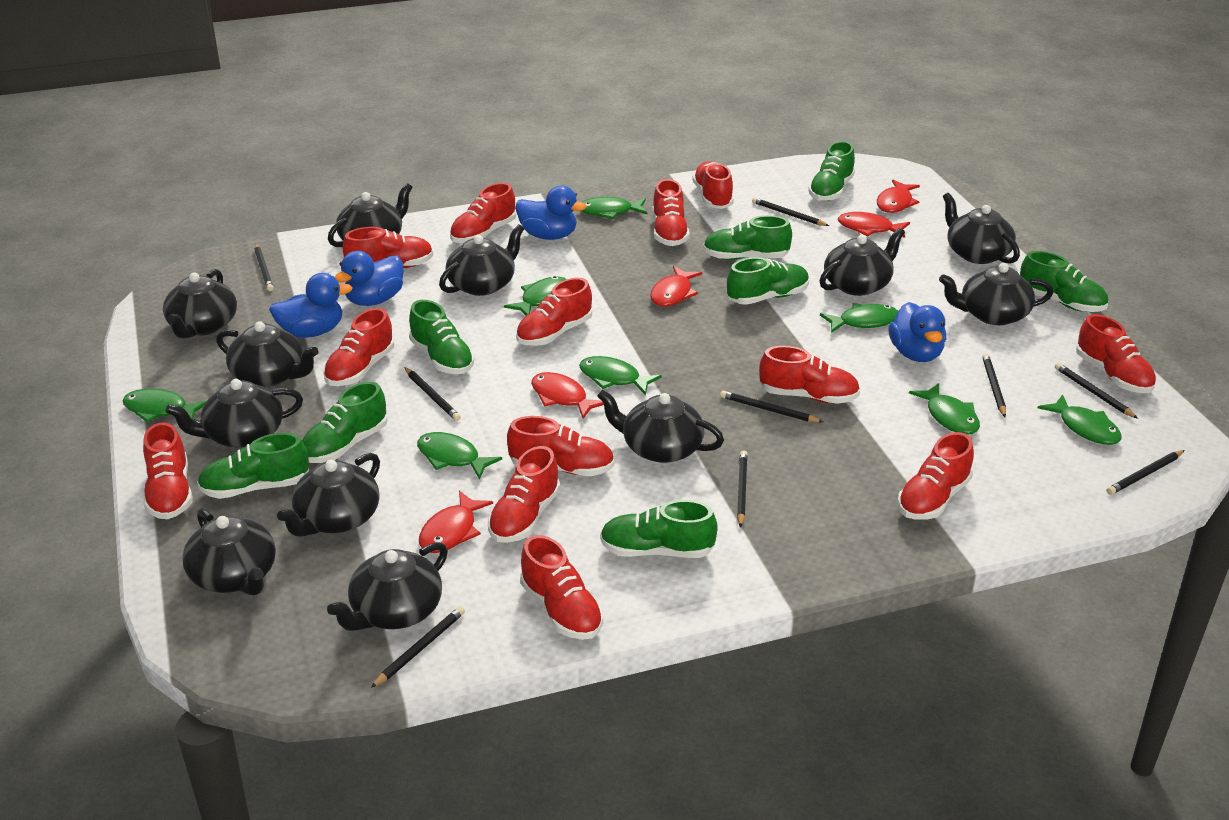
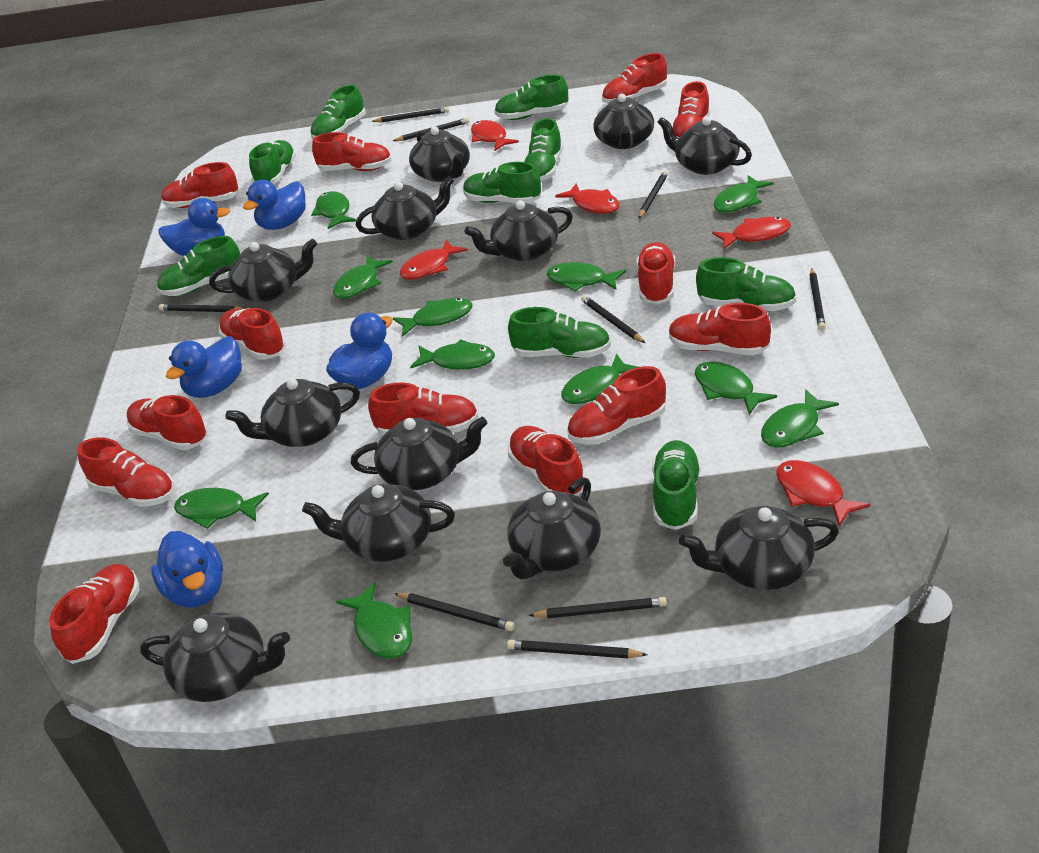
blue duck: [269,273,353,338] [335,251,404,306] [515,186,586,240] [888,302,946,362] = 4 -> [151,531,223,607] [158,198,230,256] [166,336,242,398] [243,180,306,230] [326,312,393,389] = 5
green fish: [123,388,207,423] [417,432,502,480] [504,276,566,315] [579,356,662,395] [581,197,648,219] [820,303,898,333] [909,383,980,435] [1038,395,1121,445] = 8 -> [174,488,269,529] [311,191,356,229] [333,256,393,299] [336,582,412,659] [393,298,473,337] [410,339,495,370] [547,262,626,292] [561,354,638,404] [695,361,777,415] [714,175,774,213] [761,389,839,447] = 11
green shoe: [197,433,309,499] [302,382,388,463] [409,300,474,374] [600,500,718,558] [703,216,792,260] [727,257,809,305] [808,141,855,201] [1020,251,1108,312] = 8 -> [157,236,240,296] [249,140,297,184] [310,85,366,139] [463,162,541,203] [494,75,569,120] [508,307,611,358] [524,118,563,182] [652,440,701,530] [696,257,796,311] = 9

